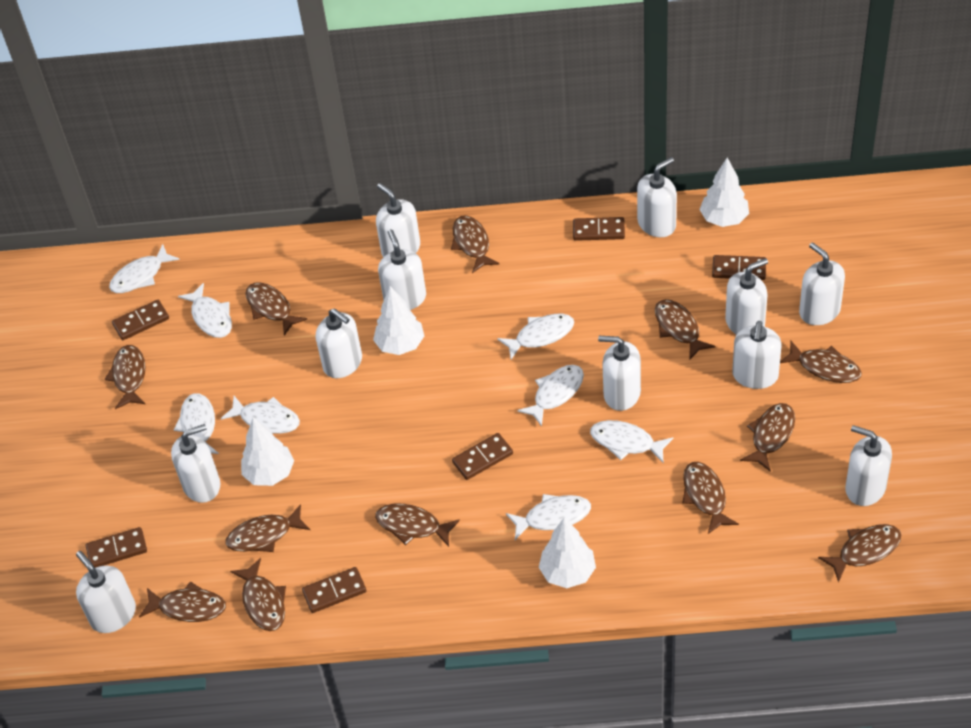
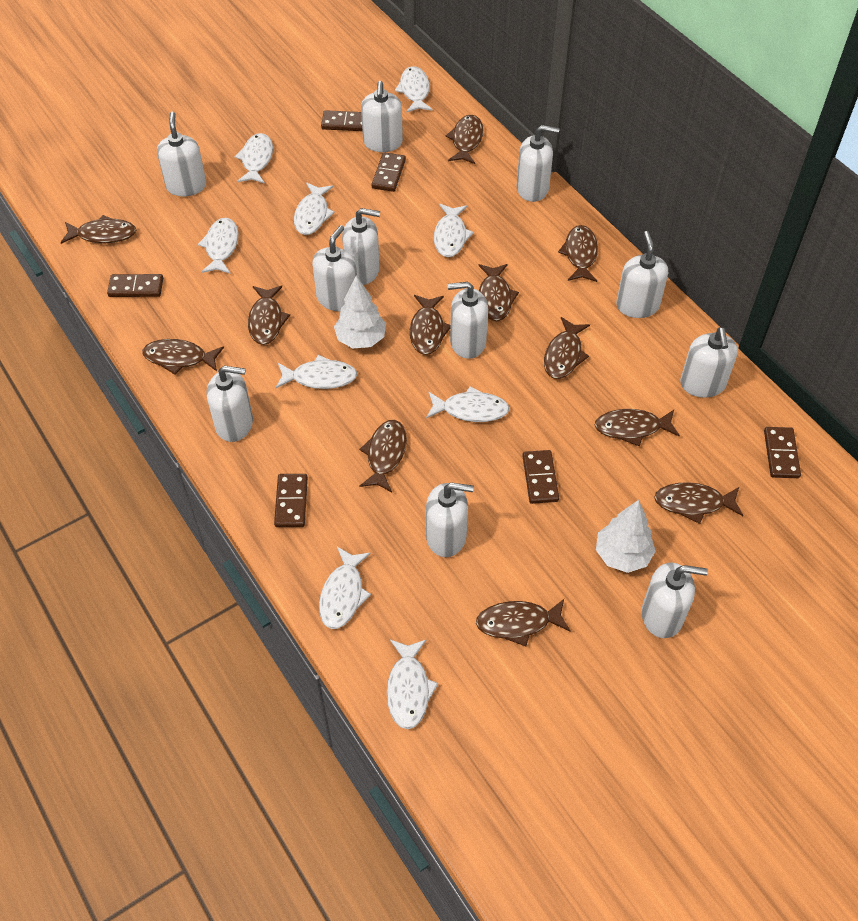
white fish: [109,244,180,293] [174,393,219,454] [178,283,232,338] [221,396,300,434] [497,314,574,359] [506,494,591,540] [517,365,584,427] [590,420,673,463] = 8 -> [198,217,239,274] [235,133,273,184] [276,355,357,389] [294,183,335,235] [319,547,371,629] [387,640,438,729] [395,66,432,113] [426,386,510,422] [434,204,474,257] = 9
white tree: [241,417,294,486] [373,286,424,355] [539,518,596,588] [699,158,749,227] = 4 -> [334,276,386,348] [596,500,656,573] = 2

